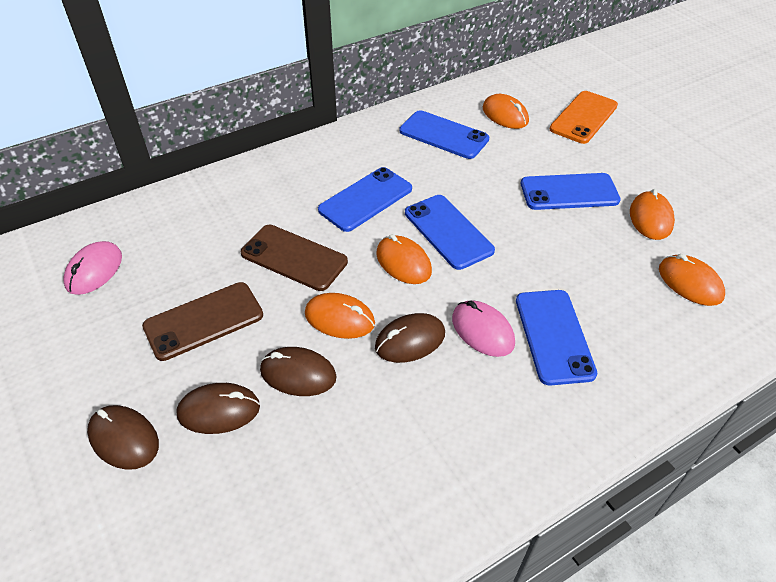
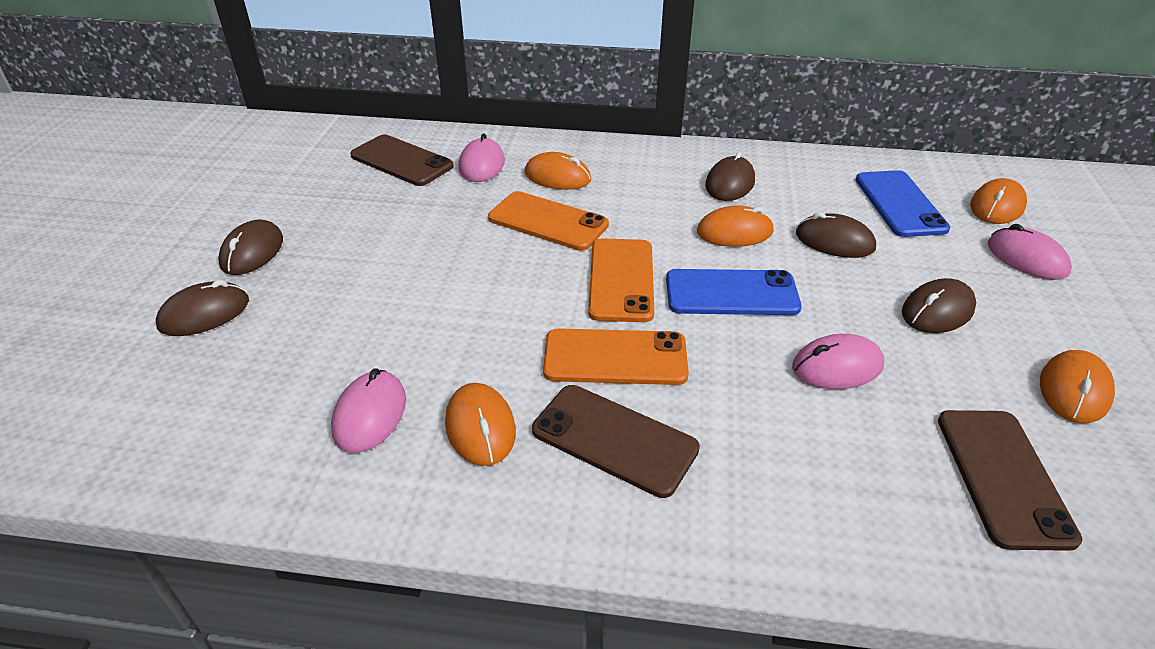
blue phone: [318,167,412,232] [400,110,489,159] [405,195,495,270] [516,290,597,386] [521,173,621,210] = 5 -> [666,269,802,315] [856,170,950,237] = 2
brown mouse: [87,405,159,470] [176,383,260,434] [260,347,337,396] [375,313,445,363] = 4 -> [156,280,249,336] [218,220,283,275] [705,152,755,201] [796,212,876,258] [902,278,976,333] = 5
brown phone: [142,282,263,361] [241,225,348,291] = 2 -> [350,135,454,186] [532,385,700,498] [938,410,1082,551] = 3
orange phone: [550,91,618,144] = 1 -> [488,191,609,251] [543,328,689,385] [588,238,654,322] = 3
pink mouse: [63,241,122,295] [452,300,515,357] = 2 -> [331,368,406,453] [459,133,505,182] [792,334,884,389] [988,224,1072,280] = 4

